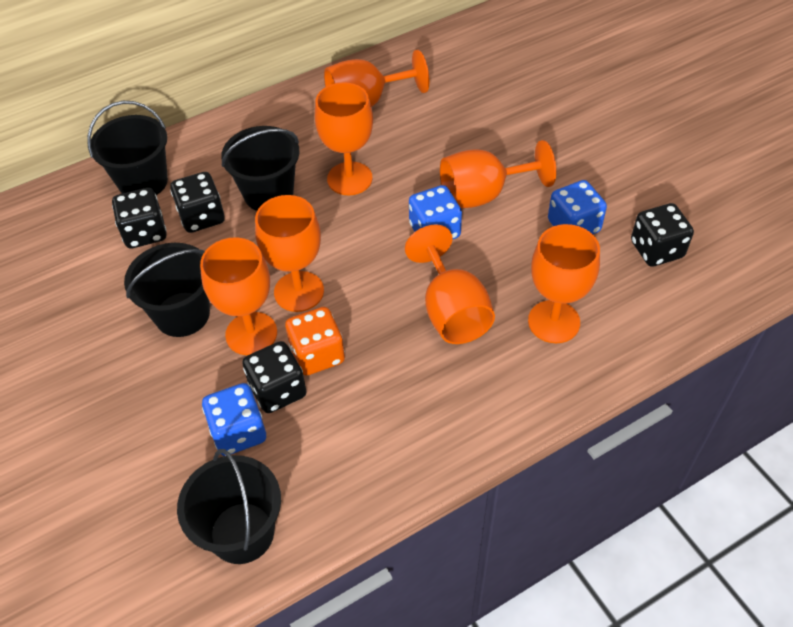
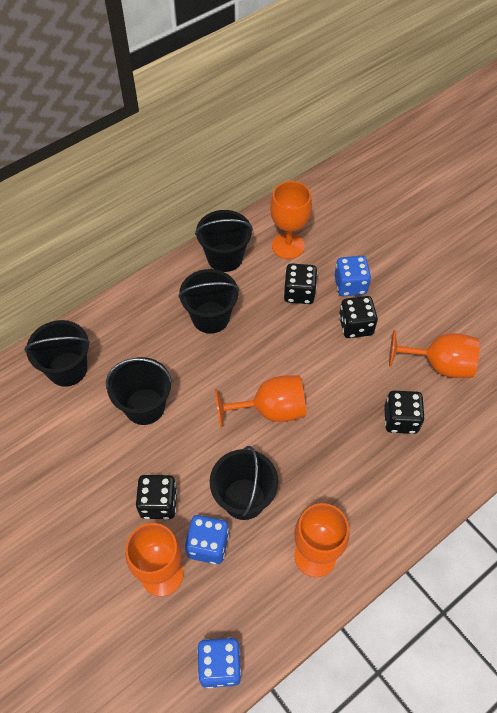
black bucket: [87,101,168,195] [124,243,210,337] [177,449,281,564] [221,126,299,211] = 4 -> [24,320,90,387] [106,357,172,425] [178,269,239,334] [195,210,253,272] [210,446,278,520] = 5
orange dice: [285,307,345,375] = 1 -> none = 0
orange goblet: [200,237,277,355] [255,195,324,312] [315,82,373,195] [324,50,429,107] [405,224,495,344] [440,140,556,208] [528,224,600,343] = 7 -> [125,523,183,596] [215,375,306,427] [270,181,312,259] [294,503,350,577] [389,330,480,378] = 5

